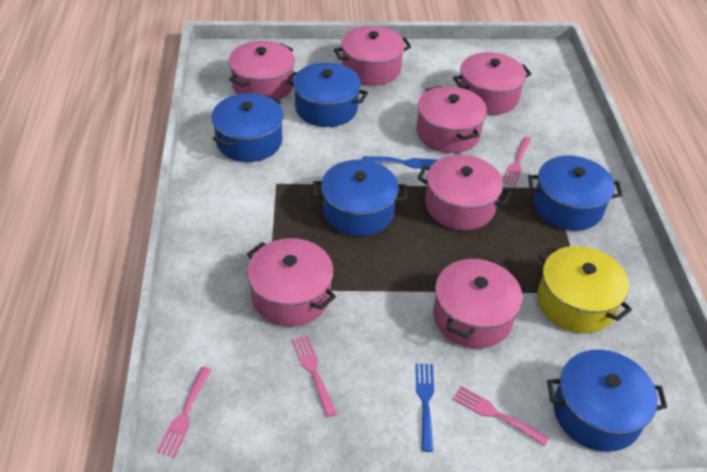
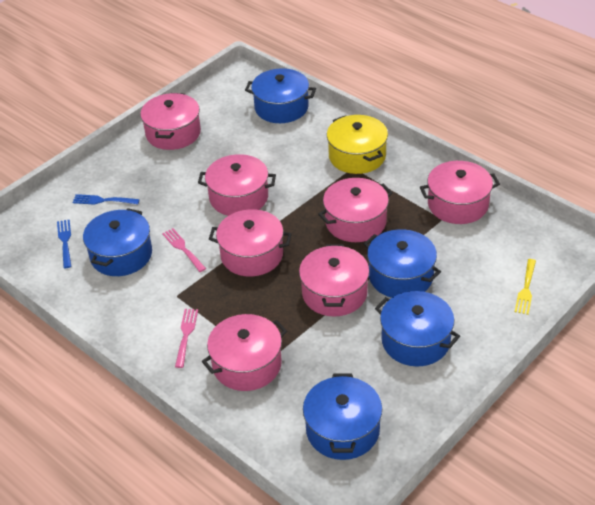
pink fork: [157,367,212,458] [291,335,337,417] [452,386,549,446] [503,137,531,187] = 4 -> [162,228,206,272] [175,309,198,368] = 2
yellow fork: none = 0 -> [515,259,536,315] = 1

